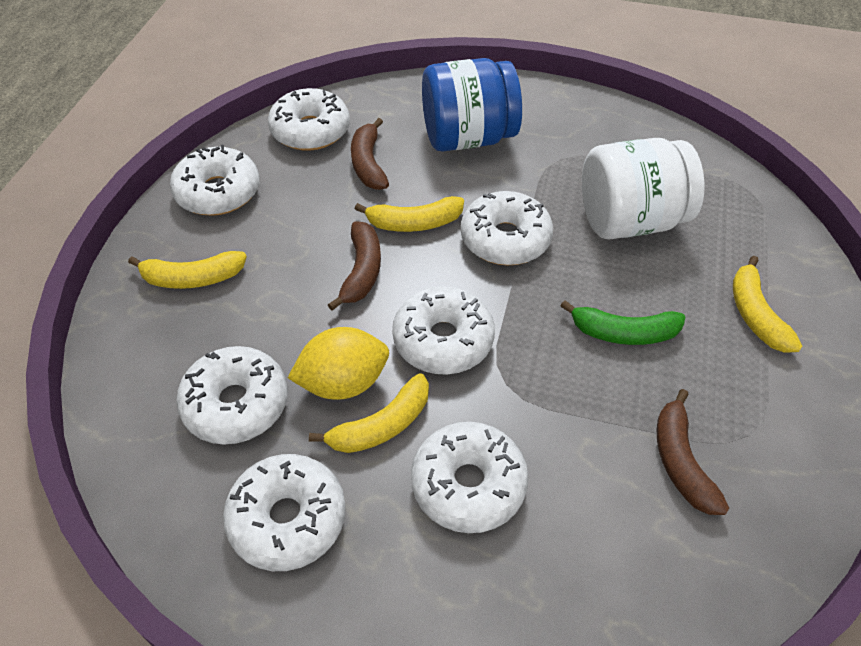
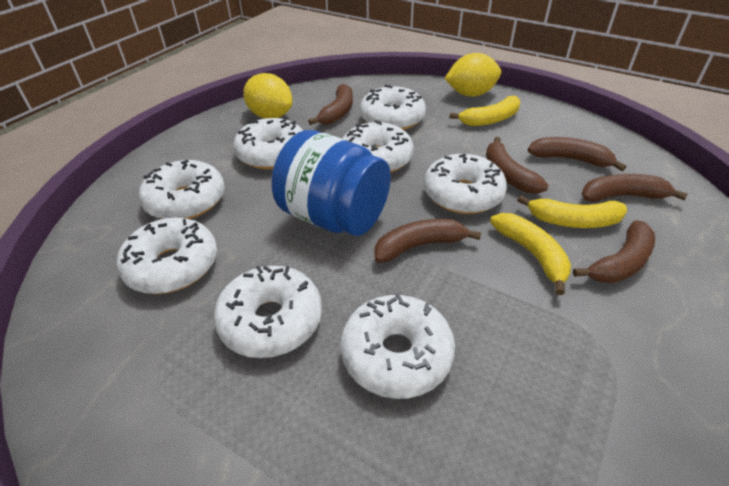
brown banana: [328,222,381,311] [351,118,389,190] [657,389,729,515] = 3 -> [308,84,353,125] [374,219,481,263] [486,137,549,194] [528,137,626,171] [573,220,655,283] [581,174,688,202] = 6
green banana: [561,300,685,345] = 1 -> none = 0
white donut: [170,145,260,216] [176,346,288,445] [223,454,346,571] [268,88,350,151] [392,286,495,375] [411,422,529,533] [461,191,553,266] = 7 -> [117,218,217,294] [139,160,225,219] [214,266,322,358] [233,118,303,169] [341,293,455,399] [342,120,414,173] [360,85,426,130] [424,153,507,214] = 8
white jar: [582,138,705,240] = 1 -> none = 0
yellow banana: [128,251,247,289] [309,373,429,453] [355,196,464,232] [733,256,802,353] = 4 -> [449,96,520,126] [490,213,571,295] [517,195,627,228] = 3
yellow lemon: [288,327,389,400] = 1 -> [243,73,292,119] [444,53,501,97] = 2

